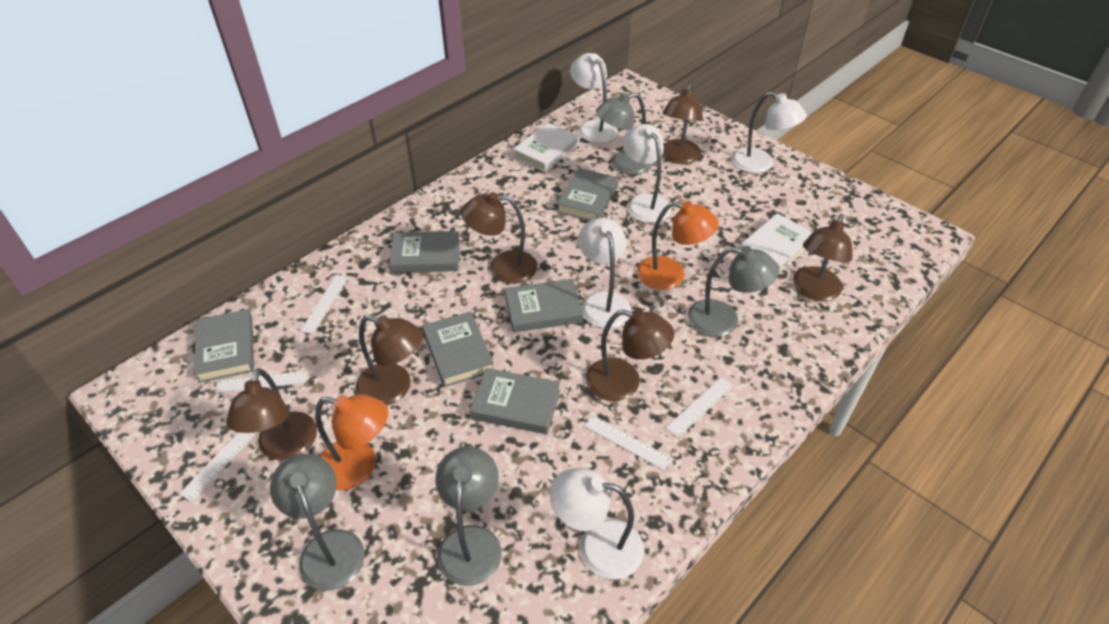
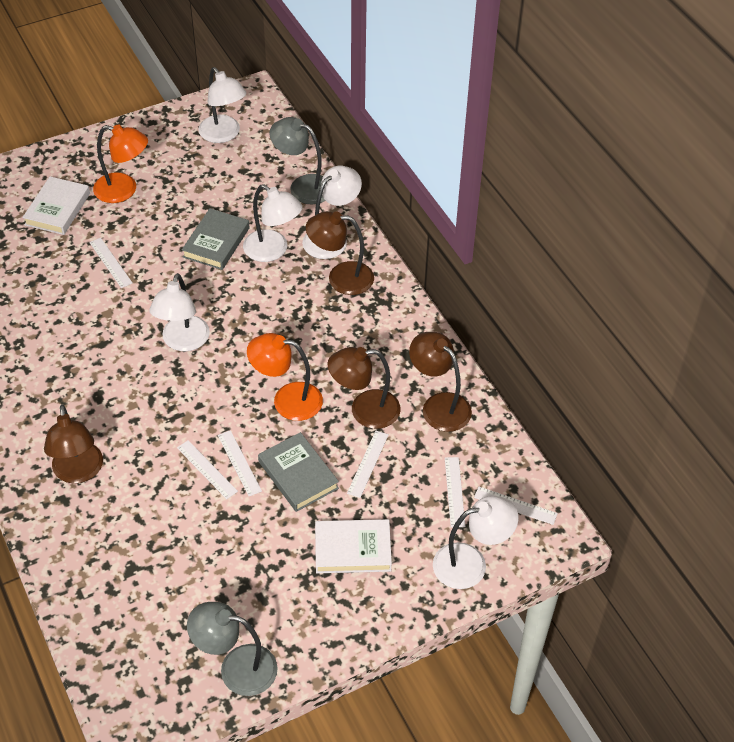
brown lamp: [226,368,317,460] [356,315,423,405] [461,192,538,284] [586,309,674,401] [662,84,703,164] [793,214,852,301] = 6 -> [44,405,103,484] [306,211,374,295] [328,347,401,429] [409,332,472,432] = 4
grey book: [194,309,254,383] [389,231,460,273] [422,311,494,387] [470,368,560,434] [505,279,583,332] [557,168,618,221] = 6 -> [182,208,250,270] [258,432,339,512] = 2
grey lamp: [270,454,365,591] [436,446,502,586] [596,93,653,175] [688,246,779,337] = 4 -> [187,602,278,696] [270,117,325,204] = 2
white ruler: [179,432,257,502] [216,371,307,393] [300,275,348,334] [584,415,672,471] [666,377,734,438] = 5 -> [89,238,132,288] [177,440,238,499] [218,430,262,496] [347,431,389,498] [445,457,465,527] [474,487,558,525] = 6

